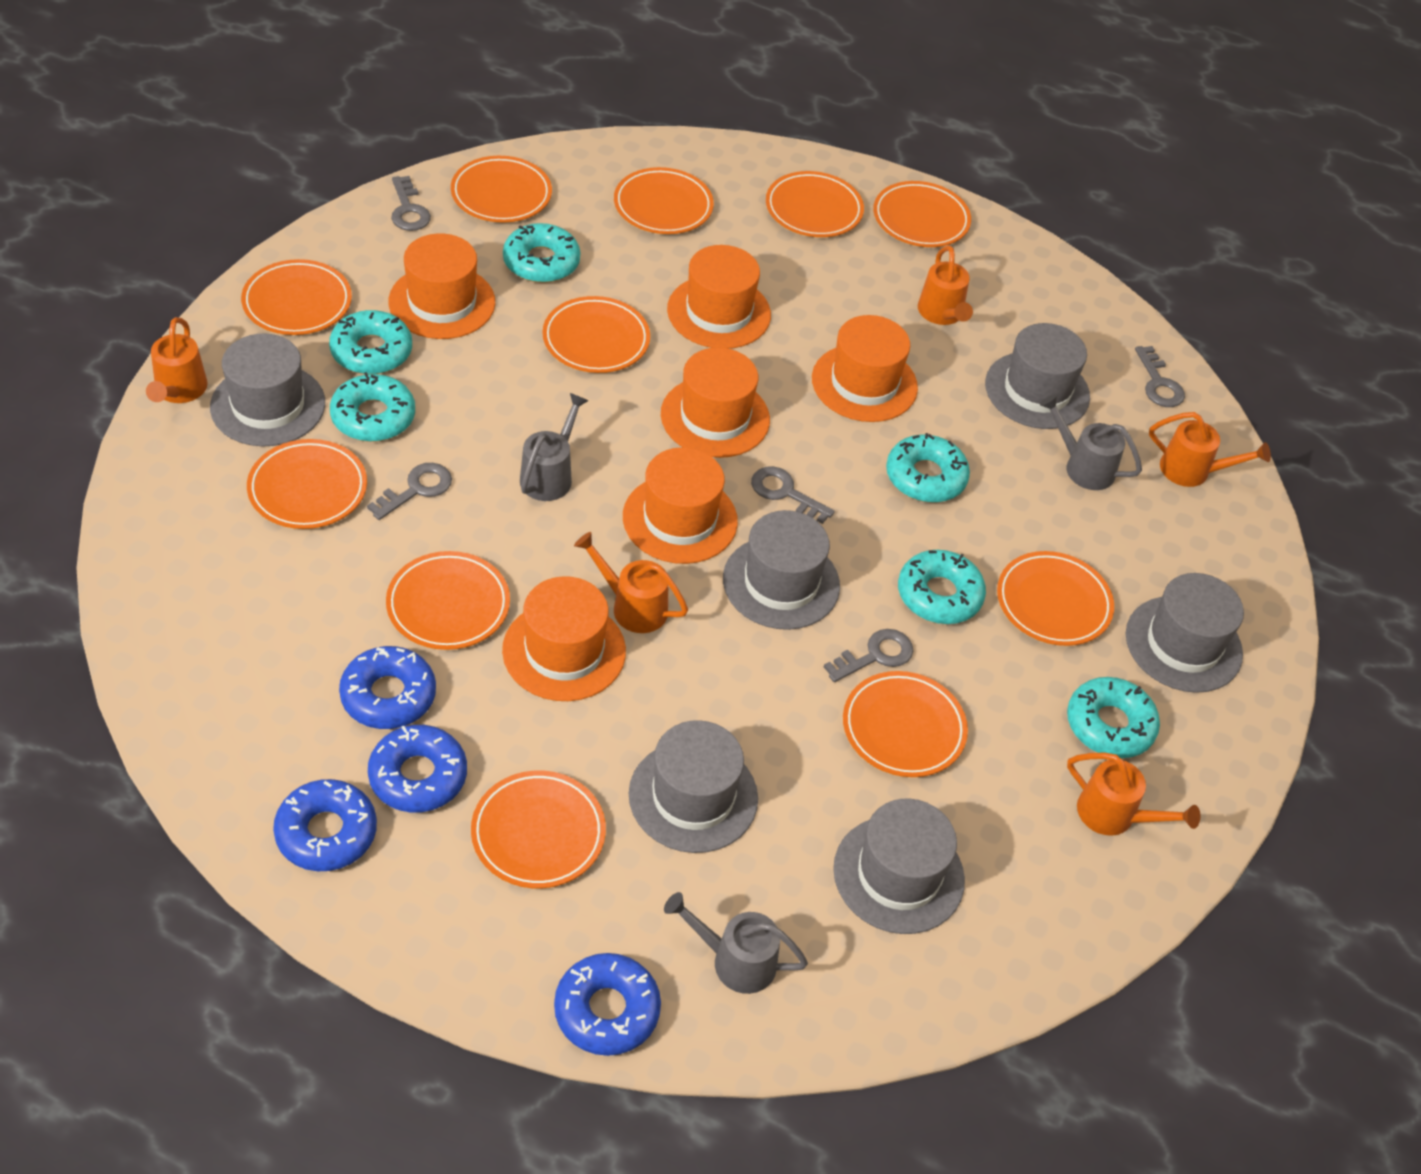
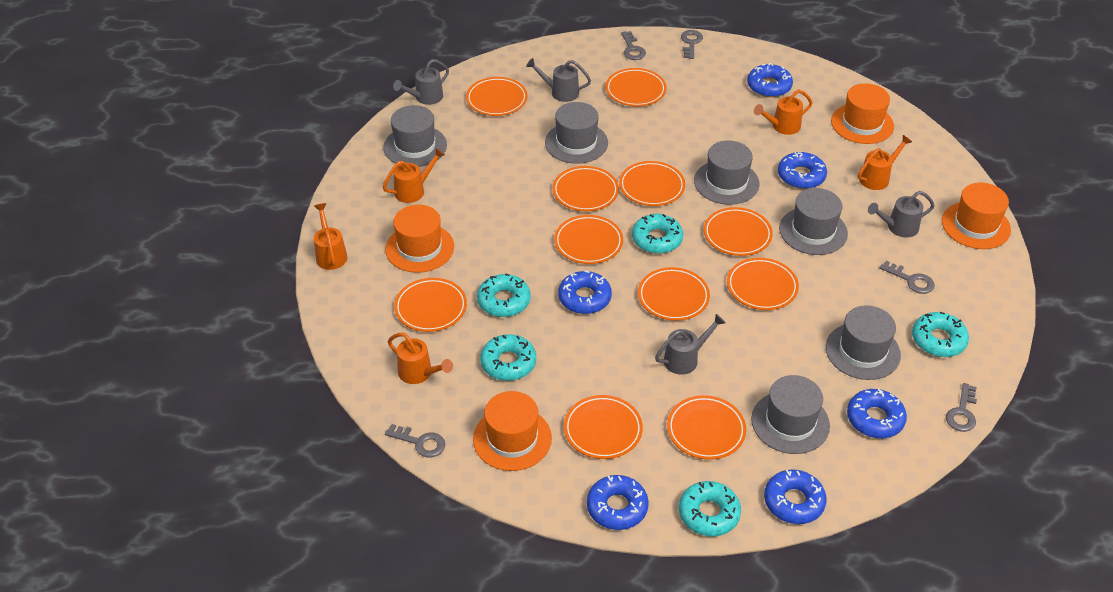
blue donut: [273,779,377,871] [339,646,436,729] [368,725,467,813] [554,953,661,1056] = 4 -> [558,270,612,314] [587,475,649,530] [747,63,793,97] [764,469,827,524] [778,151,827,189] [847,389,907,438] = 6
grey watering can: [520,393,589,501] [664,892,808,994] [1040,394,1142,490] = 3 -> [393,59,449,105] [526,58,591,102] [655,314,725,375] [868,191,935,238] = 4
orange hat: [389,234,495,339] [502,576,626,701] [623,447,738,564] [661,347,770,458] [667,245,771,349] [812,315,918,422] = 6 -> [385,205,454,273] [473,391,552,471] [831,83,894,144] [942,183,1011,249] = 4
turquoise donut: [329,310,412,374] [330,372,415,442] [503,223,581,283] [886,433,970,503] [898,550,986,624] [1067,677,1160,758] = 6 -> [477,274,531,317] [480,334,536,381] [632,214,683,254] [679,481,741,536] [912,312,969,357] = 5

